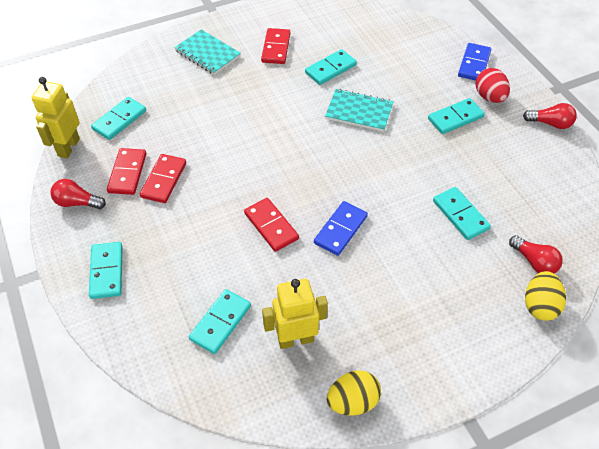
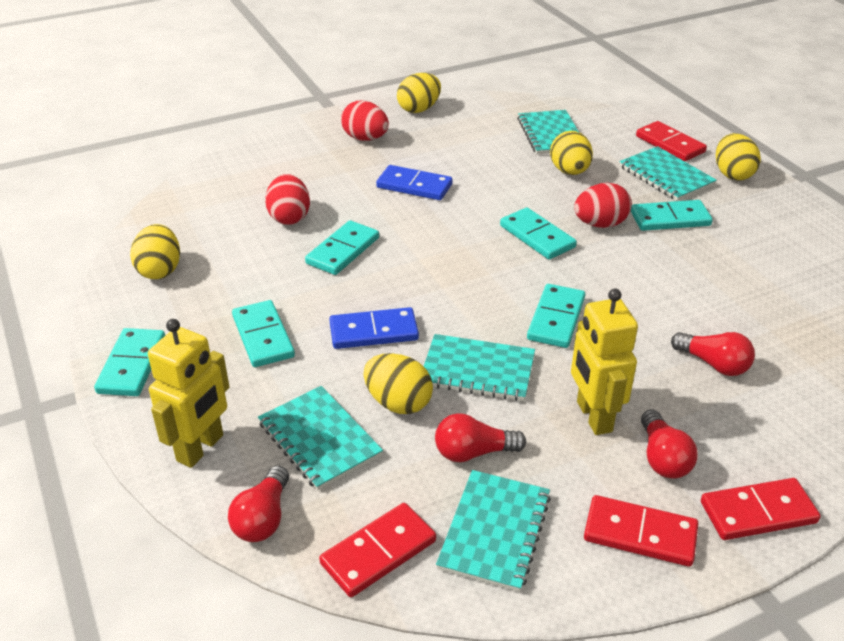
red egg: [476,68,510,103] = 1 -> [265,174,310,225] [341,101,389,141] [574,183,632,228] = 3
red light bulb: [51,179,106,209] [509,235,563,274] [523,103,577,129] = 3 -> [228,466,289,542] [435,414,526,462] [641,409,698,478] [671,332,755,376] = 4
turquoise notebook: [174,29,241,75] [325,89,394,132] = 2 -> [258,386,383,490] [423,334,535,401] [436,470,551,592] [517,110,579,154] [619,146,717,201] = 5
yellow egg: [327,370,381,416] [525,271,566,321] = 2 -> [130,224,180,279] [364,353,433,414] [397,73,441,113] [550,131,593,175] [716,133,761,181] = 5

